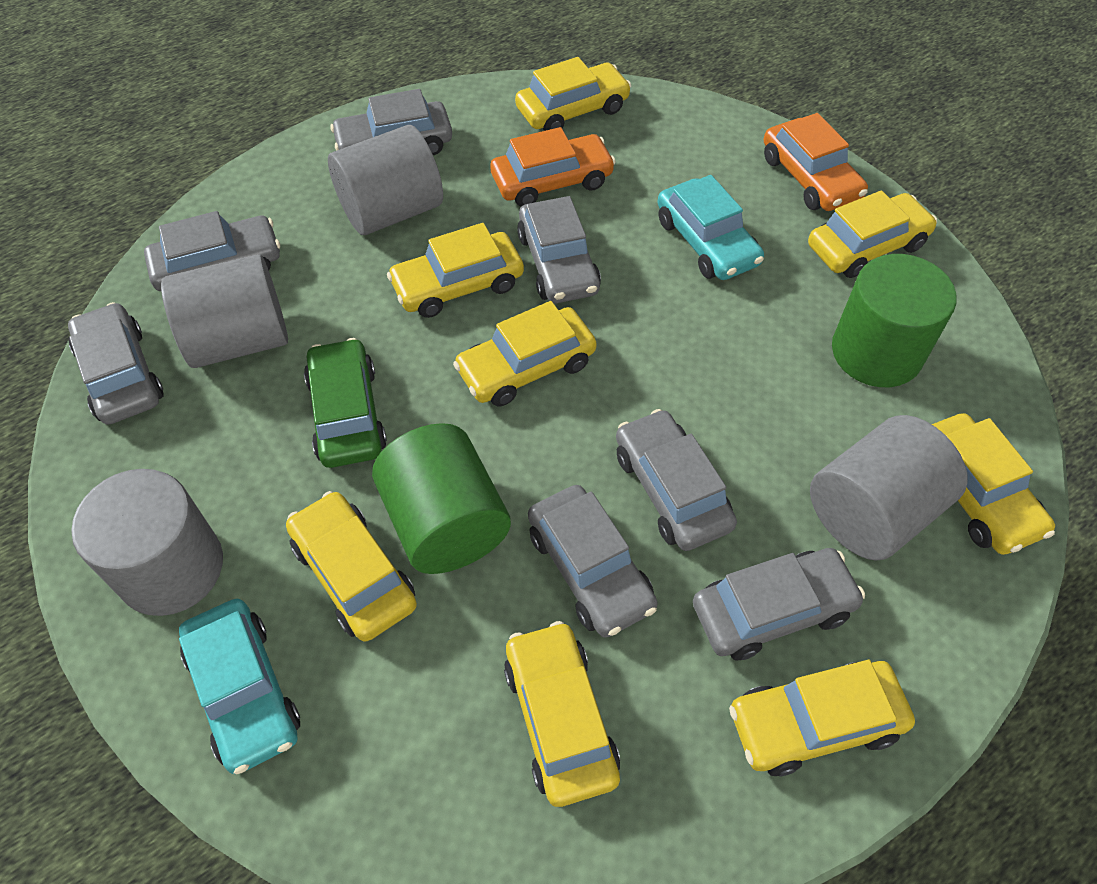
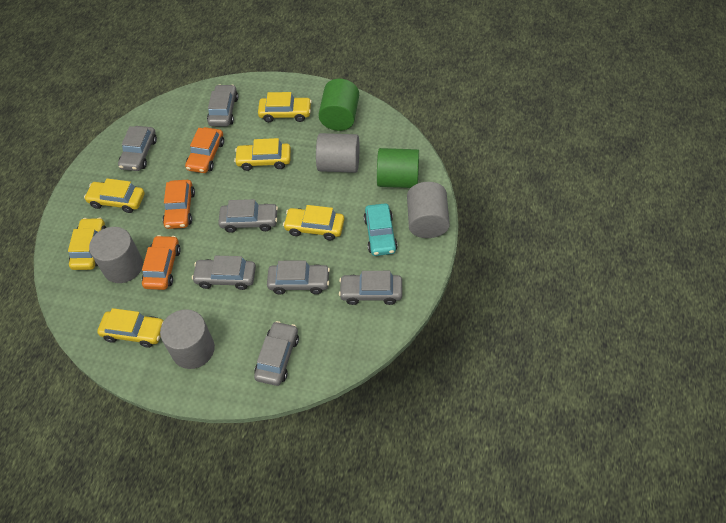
green car: [304,338,387,468] = 1 -> none = 0
orange car: [490,127,616,207] [764,113,868,211] = 2 -> [142,235,181,290] [162,180,195,229] [185,127,224,173] = 3
turquoise car: [179,599,300,774] [657,175,764,280] = 2 -> [364,203,398,256] = 1
yellow car: [286,491,417,642] [387,223,524,318] [453,301,597,407] [504,621,620,807] [515,57,631,131] [729,660,915,777] [808,190,937,278] [932,413,1055,555] = 8 -> [68,218,106,270] [84,178,145,213] [97,308,164,348] [234,138,291,171] [258,92,312,122] [283,205,344,240] = 6

